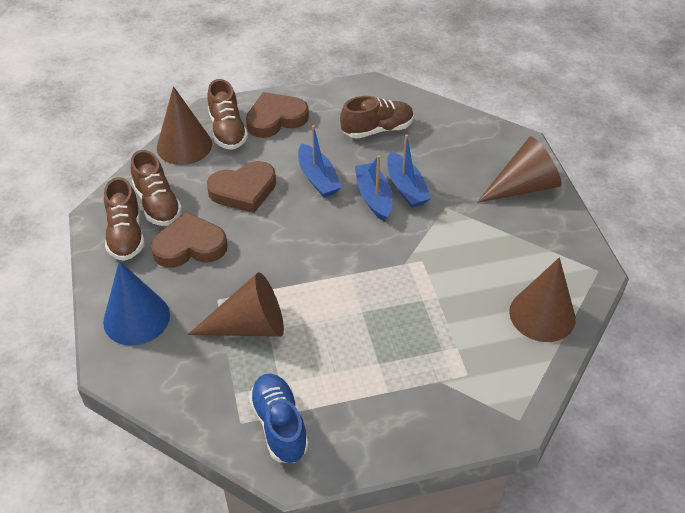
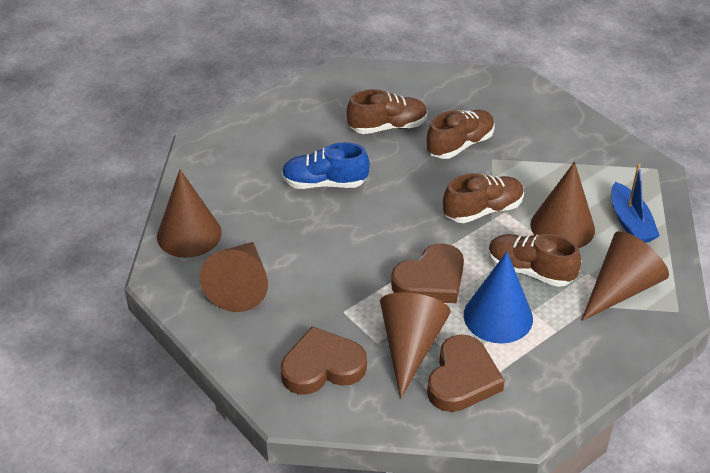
blue boat: [298,125,342,197] [355,155,393,221] [387,134,431,208] = 3 -> [612,164,660,243] = 1
brown cone: [157,86,212,165] [188,272,284,337] [477,136,562,203] [509,257,576,342] = 4 -> [157,169,222,258] [200,242,268,312] [380,292,451,399] [530,162,595,248] [581,231,669,321] = 5

